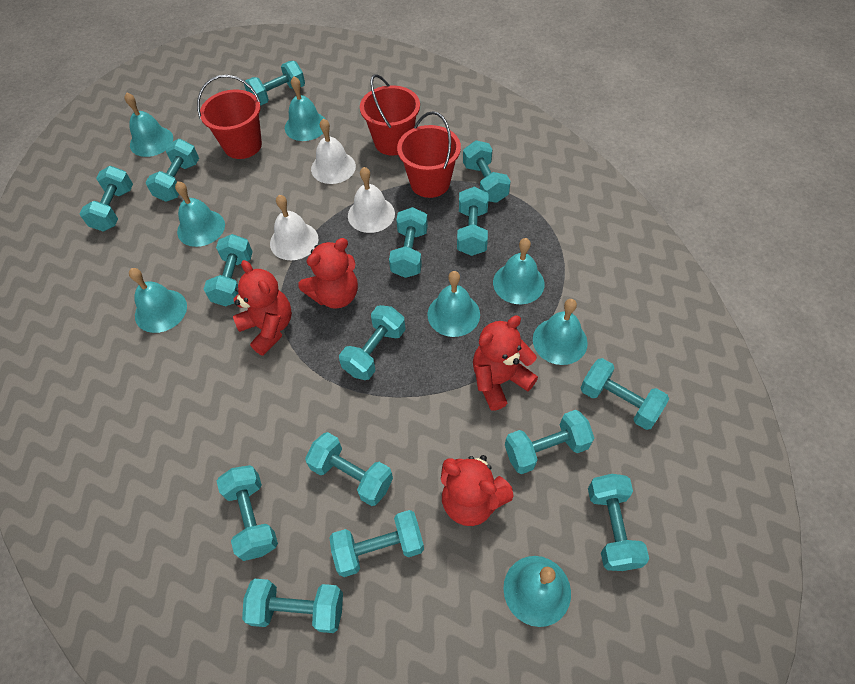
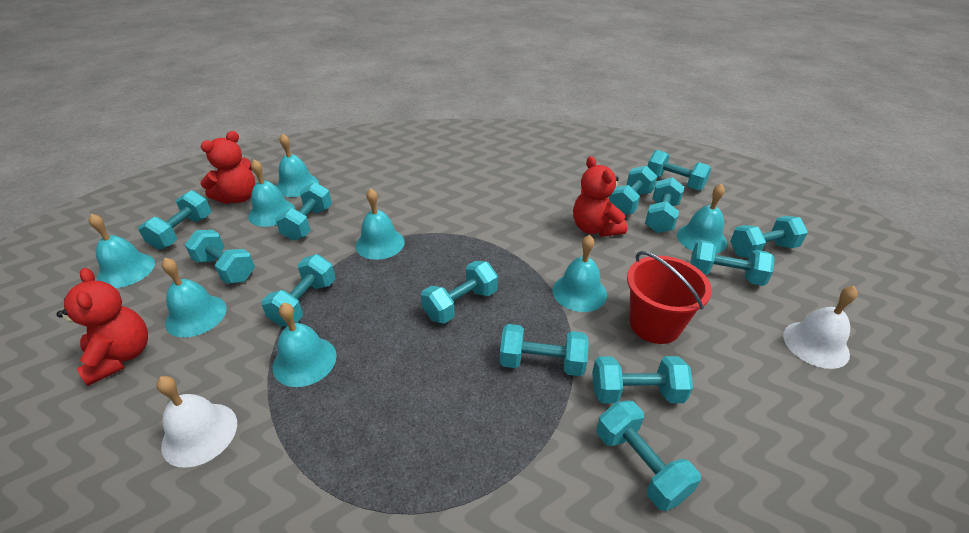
red bucket: [197,75,262,159] [360,74,420,155] [397,111,461,198] = 3 -> [627,251,712,344] = 1
red teddy bear: [233,260,292,356] [298,238,358,309] [441,455,513,526] [473,315,538,411] = 4 -> [56,268,148,386] [201,131,255,204] [573,156,627,237] = 3
turquoise dumbbell: [80,166,133,231] [146,139,199,202] [203,234,252,306] [217,465,278,561] [242,579,343,633] [244,61,305,106] [305,432,393,506] [329,510,424,577] [339,305,406,380] [389,207,428,278] [457,187,489,256] [463,140,511,203] [505,410,594,474] [581,358,669,430] [588,474,649,571] = 15 -> [138,190,211,250] [185,230,255,284] [261,254,335,327] [275,182,332,241] [421,261,498,324] [500,324,589,376] [592,356,693,404] [597,400,701,511] [609,166,657,215] [645,177,684,233] [648,150,711,191] [690,240,775,286] [730,216,808,258] = 13
white bell: [270,195,318,260] [311,118,356,184] [348,167,395,233] = 3 -> [156,376,237,468] [783,286,858,369] = 2

